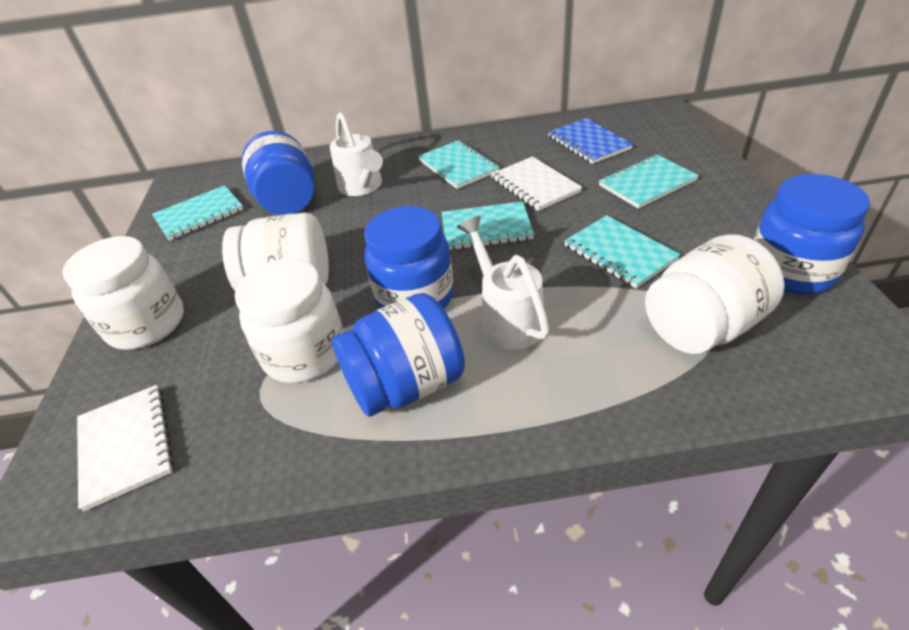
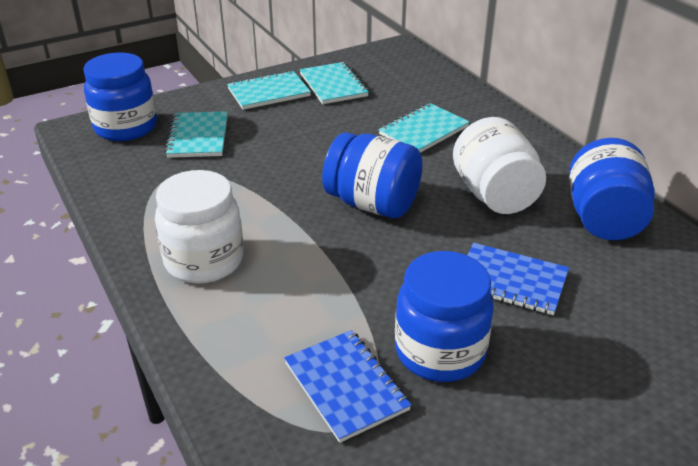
blue notebook: [548,118,633,164] = 1 -> [284,330,411,443] [467,243,569,315] = 2
turquoise notebook: [152,185,244,241] [418,140,500,189] [441,201,534,250] [564,215,681,288] [599,154,699,209] = 5 -> [165,111,228,158] [227,70,311,110] [300,62,369,104] [379,103,470,153] = 4
white jar: [62,236,184,350] [222,213,329,291] [235,259,344,383] [645,234,785,354] = 4 -> [155,170,243,284] [453,117,546,214] = 2
white notebook: [77,385,174,511] [491,156,582,211] = 2 -> none = 0
white watering can: [330,112,383,196] [457,216,550,349] = 2 -> none = 0

